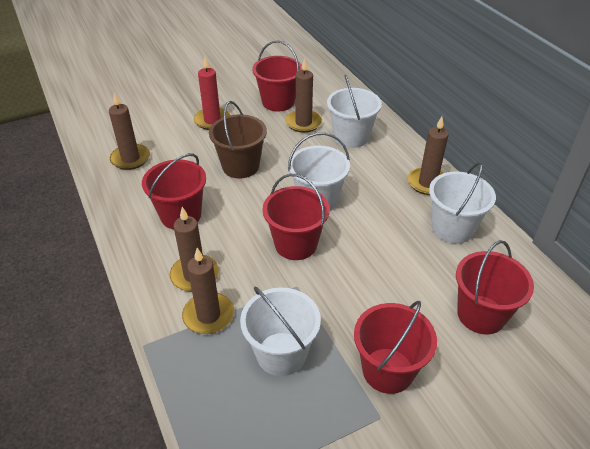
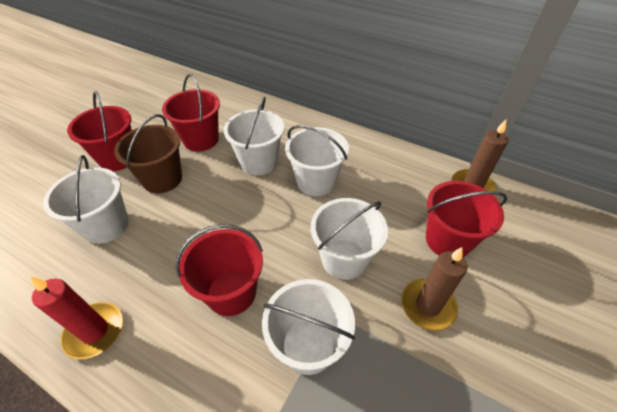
brown candle: [109,93,150,170] [170,207,219,292] [182,248,234,334] [285,58,322,133] [408,117,449,195] = 5 -> [401,247,468,331] [451,120,508,196] = 2
red bucket: [142,153,206,229] [252,40,302,111] [262,174,330,260] [354,301,437,394] [456,240,534,334] = 5 -> [67,91,132,171] [162,74,220,152] [176,224,263,316] [426,181,507,257] = 4
white bucket: [240,287,321,376] [288,133,350,211] [327,75,382,148] [429,162,496,244] = 4 -> [43,155,129,244] [224,97,284,175] [262,279,355,375] [285,125,349,196] [311,198,388,280] = 5

